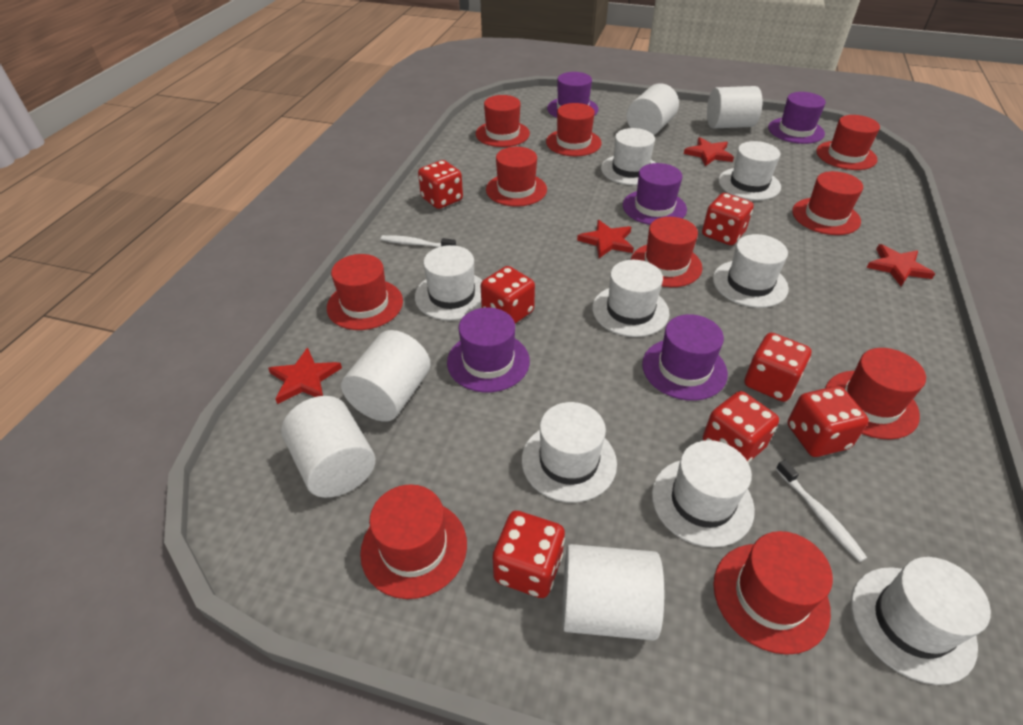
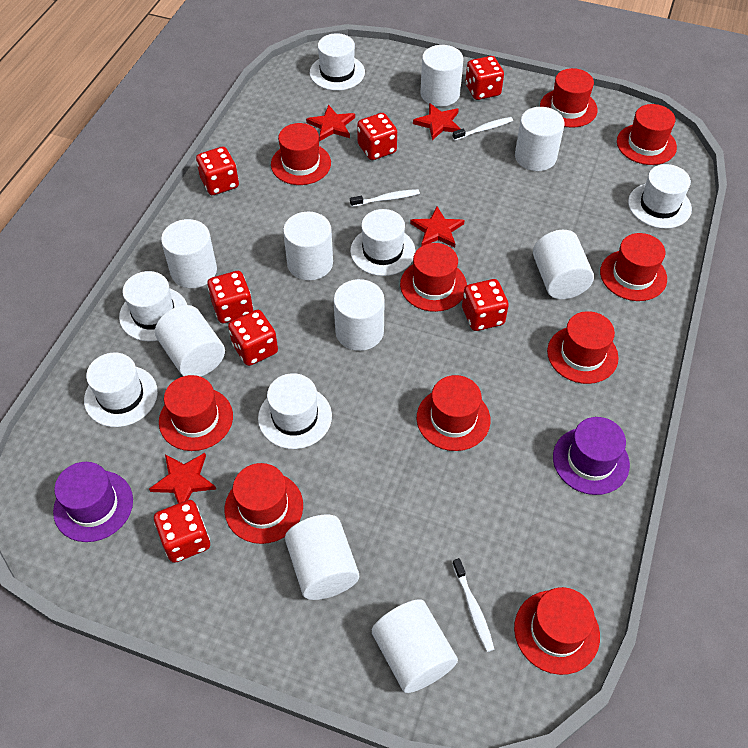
purple hat: [447,308,530,392] [547,72,598,118] [623,163,687,225] [642,314,728,401] [768,92,826,144] = 5 -> [53,462,133,542] [553,417,630,495] = 2
white cylinder: [281,396,375,498] [341,330,431,422] [562,544,664,641] [627,83,679,135] [707,86,762,128] = 5 -> [155,305,225,377] [161,219,217,288] [283,212,333,280] [285,514,359,600] [333,279,385,351] [372,599,458,693] [420,45,463,107] [515,107,565,171] [533,230,594,299] = 9
white hat: [415,245,483,320] [522,402,617,503] [592,260,670,337] [601,128,656,185] [652,440,755,548] [713,234,789,308] [718,141,781,200] [851,557,991,685] = 8 -> [84,353,158,427] [119,271,187,341] [258,373,332,449] [310,33,365,91] [350,209,415,276] [628,164,692,229] = 6
white toothbrush: [381,235,456,247] [776,460,867,562] = 2 -> [350,189,420,207] [452,558,494,652] [453,117,513,140] = 3

